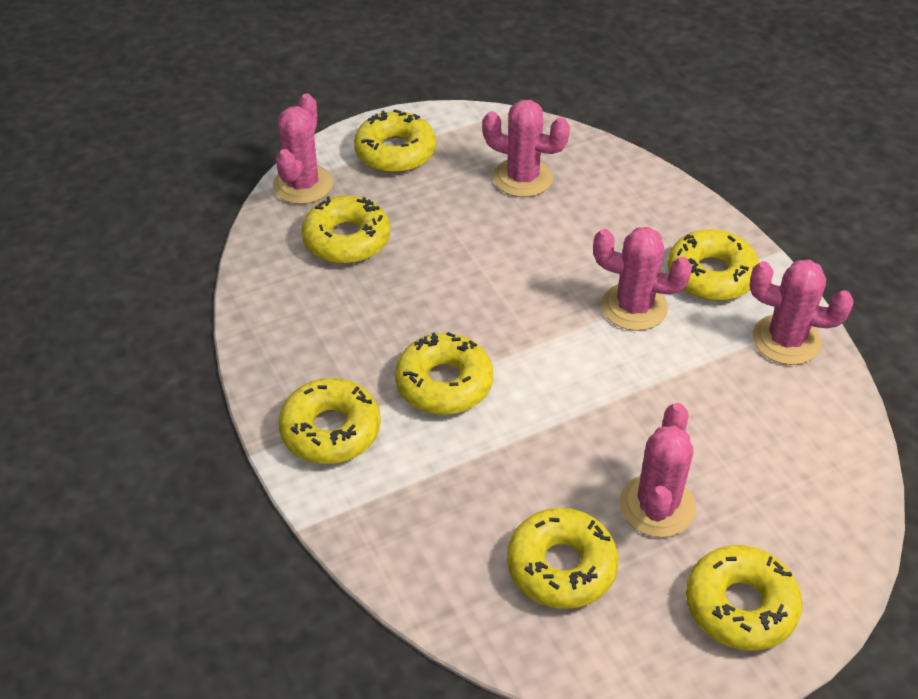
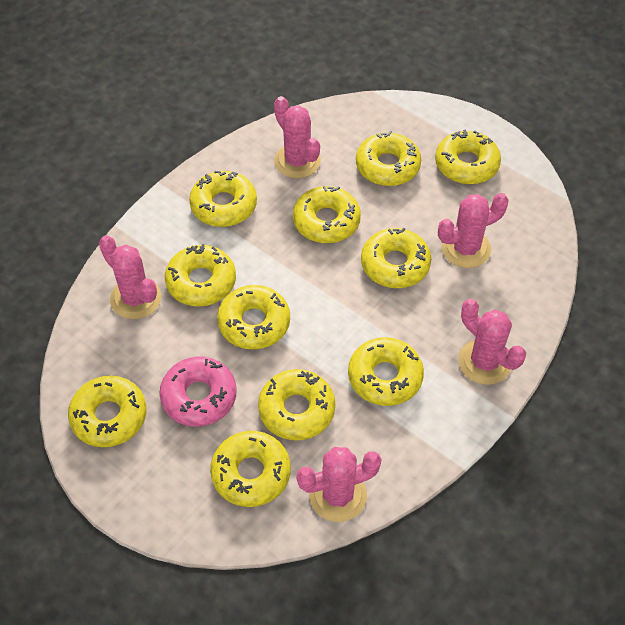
pink donut: none = 0 -> [159,357,237,427] = 1
yellow donut: [278,378,381,464] [302,195,390,264] [354,110,436,173] [395,332,493,415] [507,508,619,609] [668,229,759,301] [686,545,802,651] = 7 -> [68,376,147,447] [165,244,236,306] [189,171,257,227] [210,431,291,507] [217,285,290,350] [258,369,335,441] [293,186,361,243] [348,337,424,406] [356,131,421,186] [361,227,431,288] [435,129,501,184] = 11

